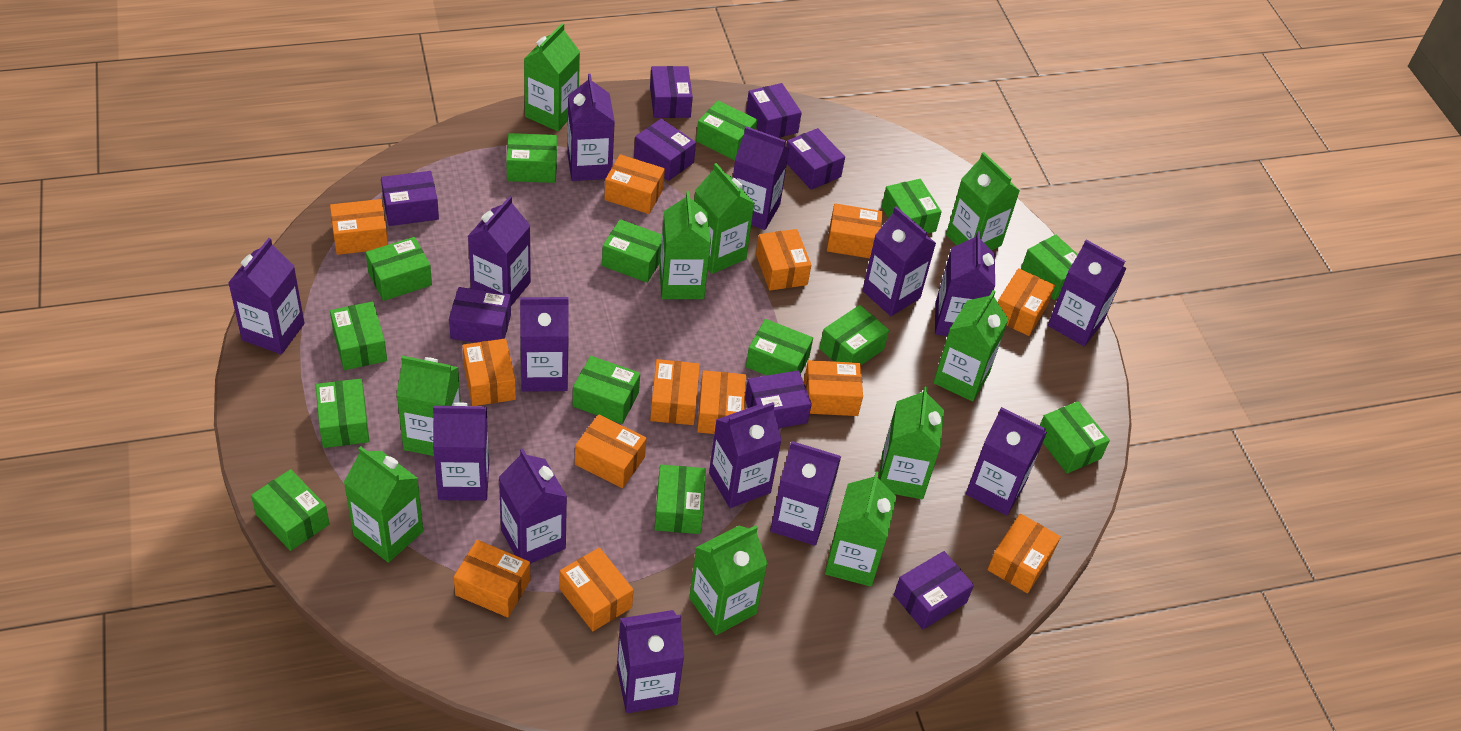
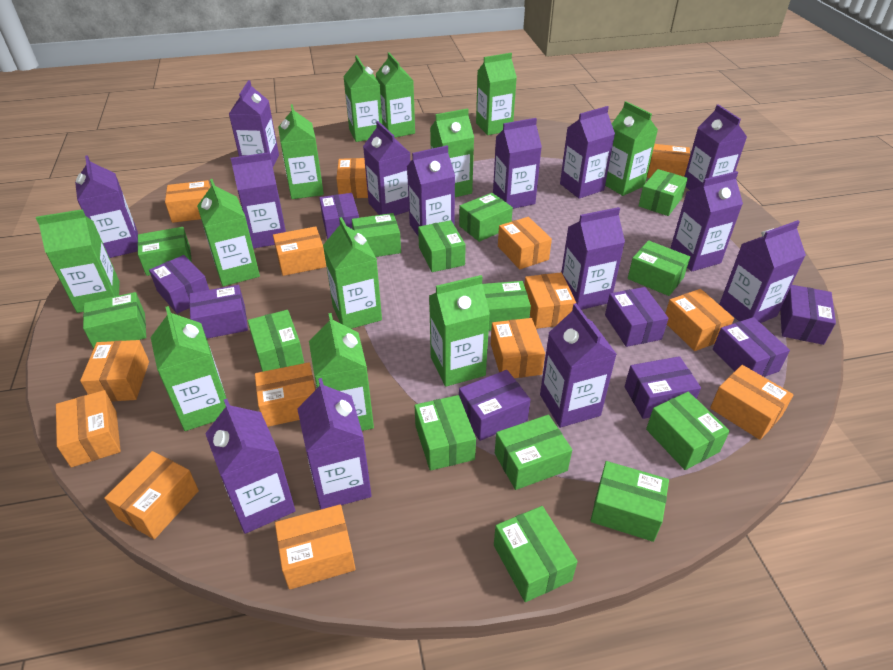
green carton: [344,446,423,563] [396,356,461,456] [524,23,580,131] [659,191,711,299] [689,525,768,635] [694,163,755,274] [825,471,897,587] [879,387,944,499] [933,290,1009,402] [946,152,1020,250] = 10 -> [36,209,120,313] [151,306,227,431] [197,179,260,286] [278,104,324,199] [309,313,374,431] [323,217,382,329] [343,55,383,142] [376,53,415,138] [429,275,490,387] [430,108,474,197] [476,53,517,135] [605,101,658,196] = 12
orange box: [330,199,388,255] [454,540,530,618] [462,339,516,406] [559,548,634,631] [575,414,647,488] [604,154,665,214] [650,359,700,425] [697,370,746,434] [756,229,811,291] [804,360,863,416] [827,203,883,258] [987,514,1061,593] [998,268,1055,336] = 13 -> [56,390,121,467] [80,340,149,402] [104,451,199,539] [165,180,210,223] [255,362,316,427] [273,226,326,276] [275,504,356,590] [336,158,368,198] [491,318,545,378] [498,217,552,269] [524,272,576,329] [647,144,690,178] [665,289,734,351] [710,365,794,440] = 14

